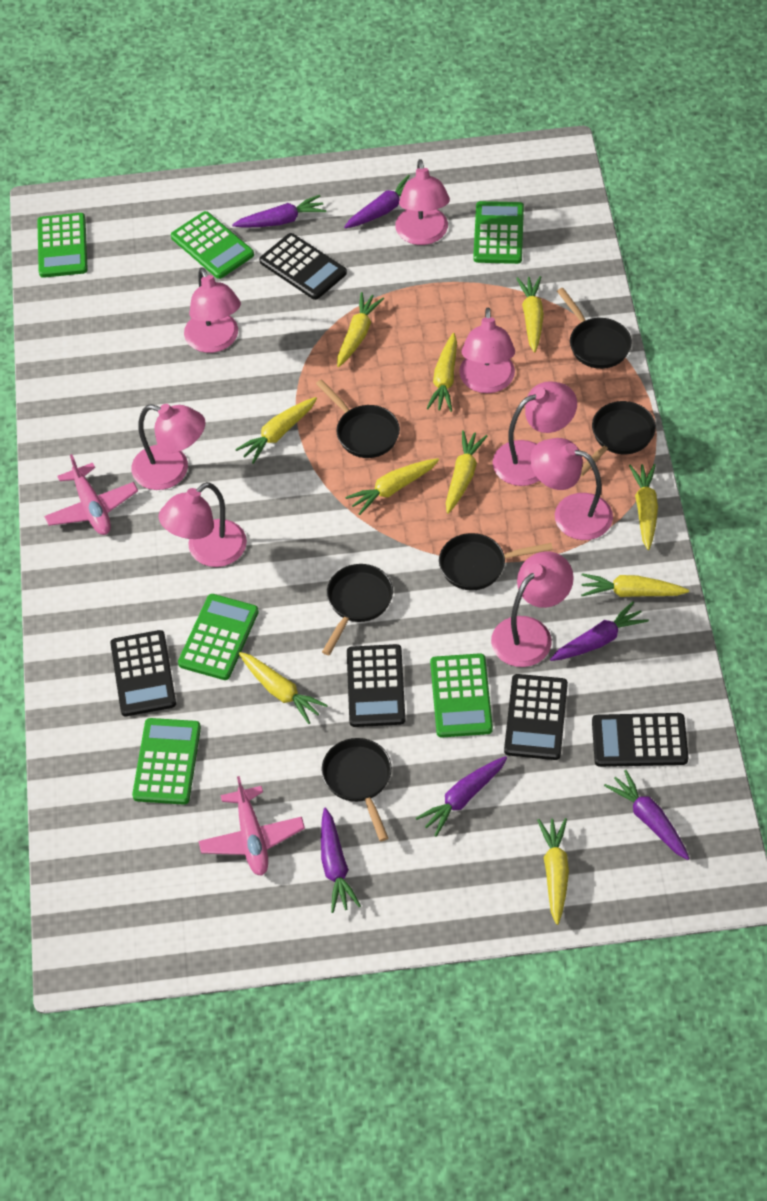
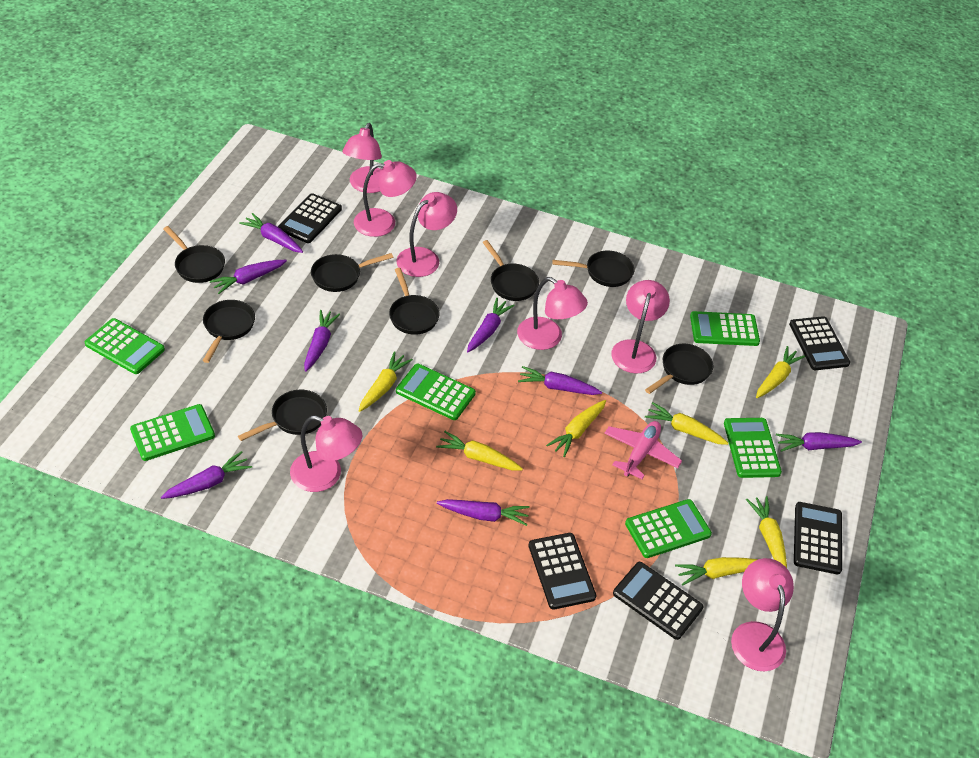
black pan: [316,379,400,458] [321,738,392,842] [322,564,393,655] [439,533,553,591] [557,288,632,369] [581,401,656,477] = 6 -> [163,226,225,283] [203,300,255,363] [238,390,327,441] [311,253,393,292] [389,268,440,335] [482,240,539,301] [552,251,634,287] [645,343,713,394] = 8
pink lamp: [131,404,206,490] [159,482,247,567] [184,267,241,353] [395,159,450,245] [459,308,515,393] [491,551,574,667] [493,381,577,486] [530,438,613,540] = 8 -> [290,415,362,492] [342,123,382,193] [354,160,417,237] [396,192,457,277] [517,277,588,350] [611,280,670,373] [731,558,794,671] = 7
pink plane: [44,454,138,535] [198,776,305,876] = 2 -> [604,421,682,479] = 1
purple carrot: [232,195,326,228] [321,808,361,913] [344,175,410,228] [416,756,507,837] [550,602,649,661] [604,770,690,860] = 6 -> [161,451,252,499] [210,260,287,294] [239,213,303,253] [304,310,340,372] [437,499,530,526] [467,298,515,352] [518,366,602,395] [776,432,862,452] = 8
yellow carrot: [235,397,317,464] [239,652,328,724] [337,292,384,367] [345,458,439,515] [426,333,457,412] [446,430,487,514] [516,276,544,352] [537,818,569,925] [581,573,689,597] [629,464,658,550] = 10 -> [359,351,413,412] [436,431,523,470] [546,400,606,457] [645,402,729,445] [675,557,758,586] [746,496,787,568] [756,346,805,398] = 7

